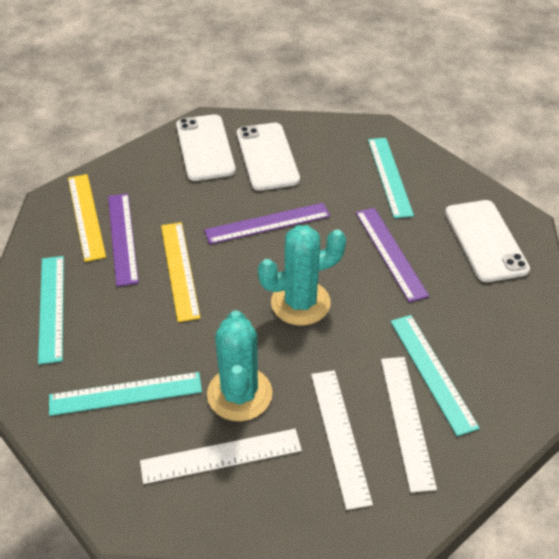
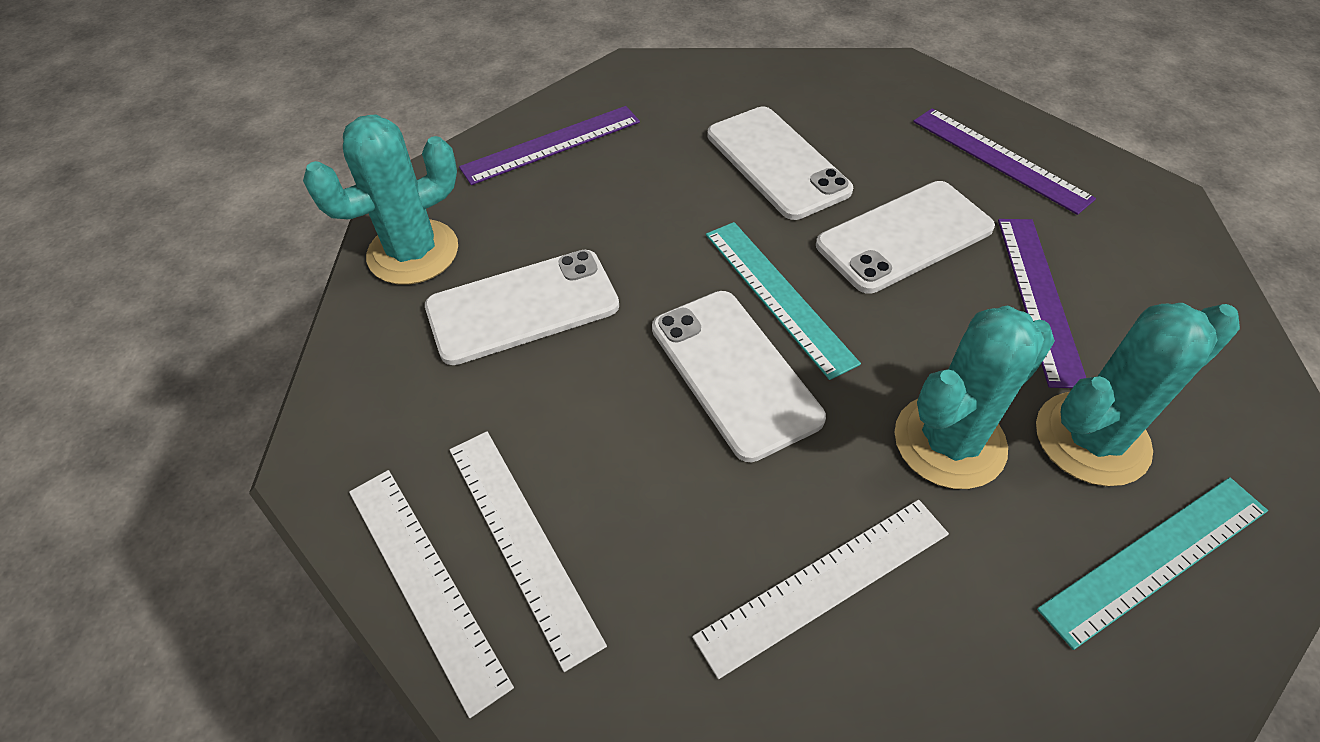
turquoise cactus: [207,310,273,421] [258,225,346,326] = 2 -> [303,114,458,285] [894,305,1055,489] [1036,303,1240,486] = 3
turquoise ruler: [38,256,64,364] [49,372,202,416] [368,138,414,218] [391,315,480,436] = 4 -> [706,222,861,380] [1037,477,1268,650] = 2
white phone: [176,114,236,181] [237,123,300,191] [445,200,530,282] = 3 -> [425,250,619,365] [652,291,826,462] [707,107,853,220] [816,181,995,294] = 4
yellow ruler: [68,174,106,262] [161,222,200,322] = 2 -> none = 0

